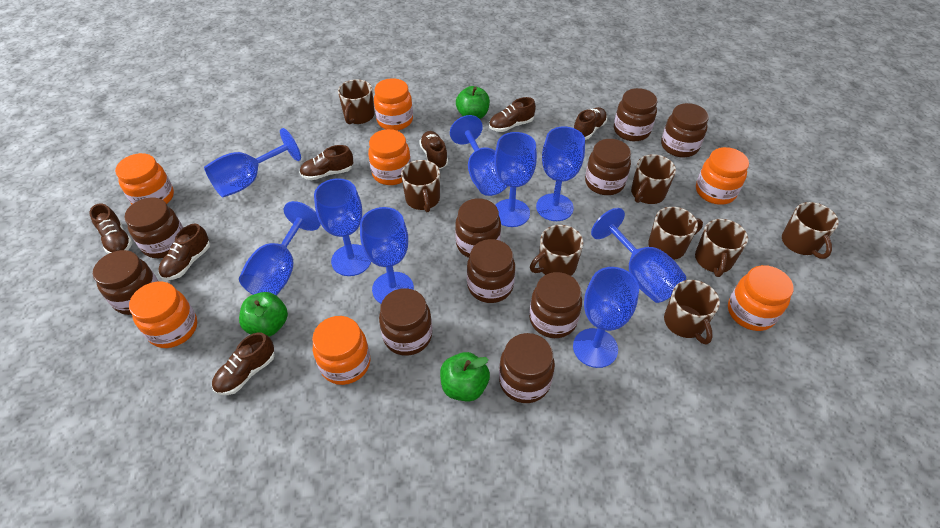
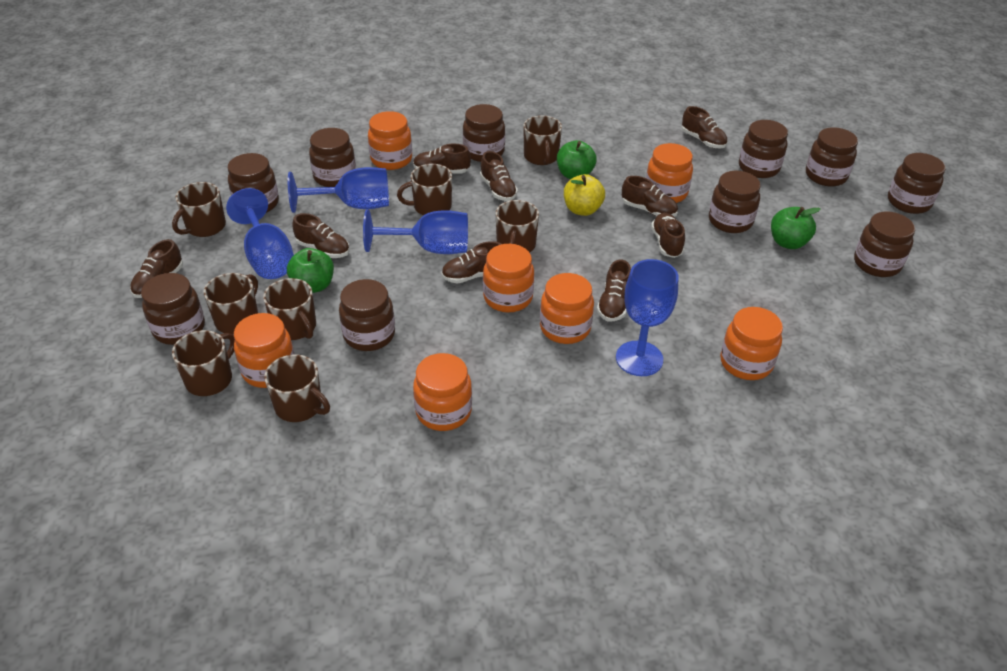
blue goblet: [204,128,301,198] [239,201,321,296] [314,178,371,276] [360,207,414,303] [450,115,508,196] [494,132,537,227] [536,126,585,221] [573,267,639,368] [591,208,686,303] = 9 -> [226,188,294,279] [288,167,389,213] [363,209,468,254] [616,259,678,376] = 4
brown shoe: [89,203,133,254] [158,224,210,280] [212,332,275,395] [299,145,353,180] [419,131,448,169] [489,97,536,132] [574,107,607,140] = 7 -> [130,239,183,298] [293,213,350,258] [413,144,471,174] [441,241,501,283] [480,151,518,201] [597,259,631,321] [622,176,678,217] [651,213,685,258] [682,106,727,149] = 9
yellow apple: none = 0 -> [564,174,605,216] = 1

